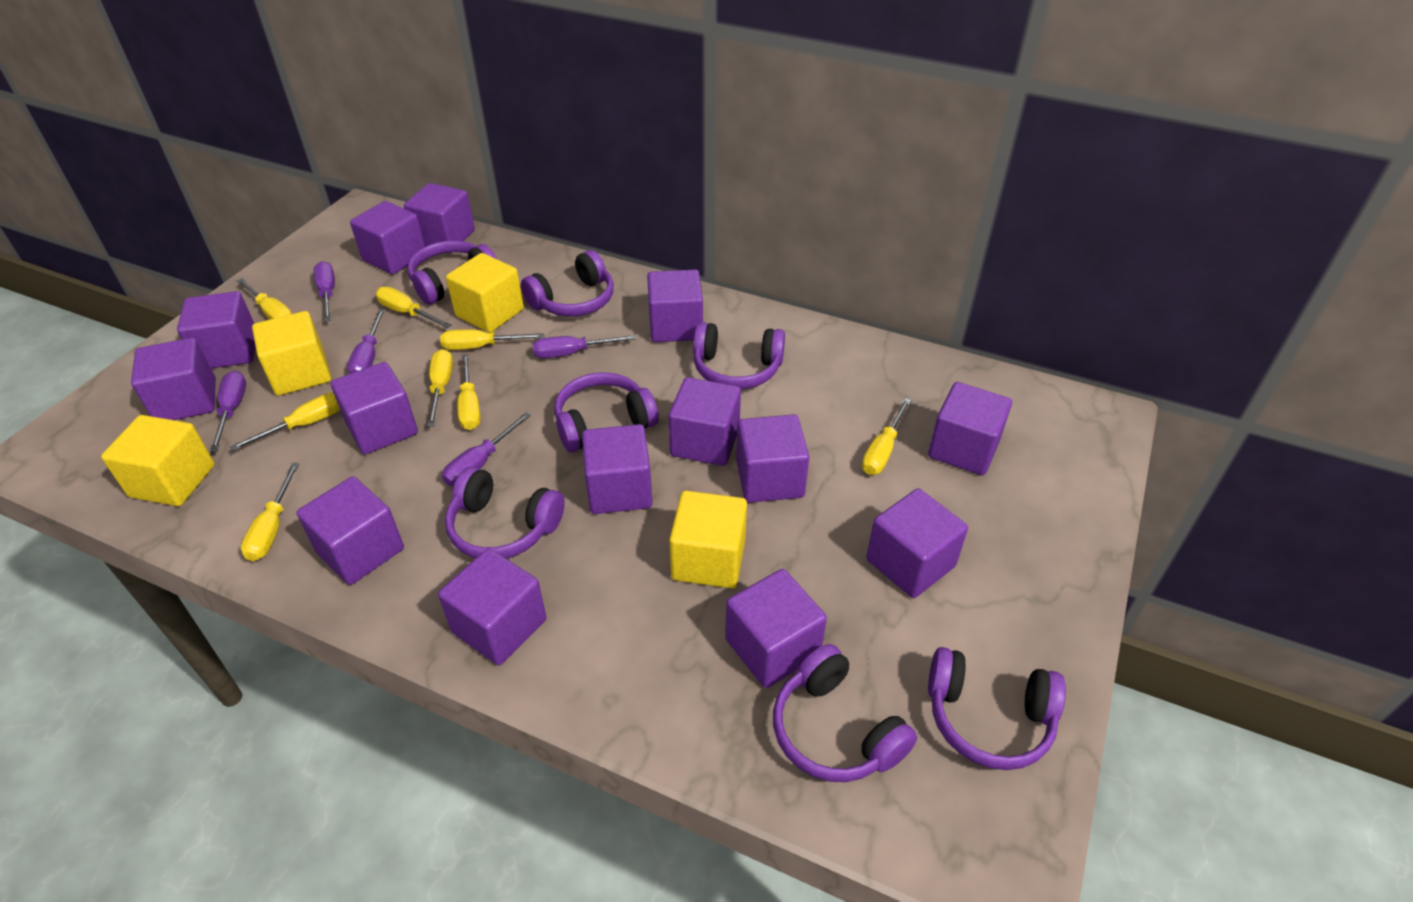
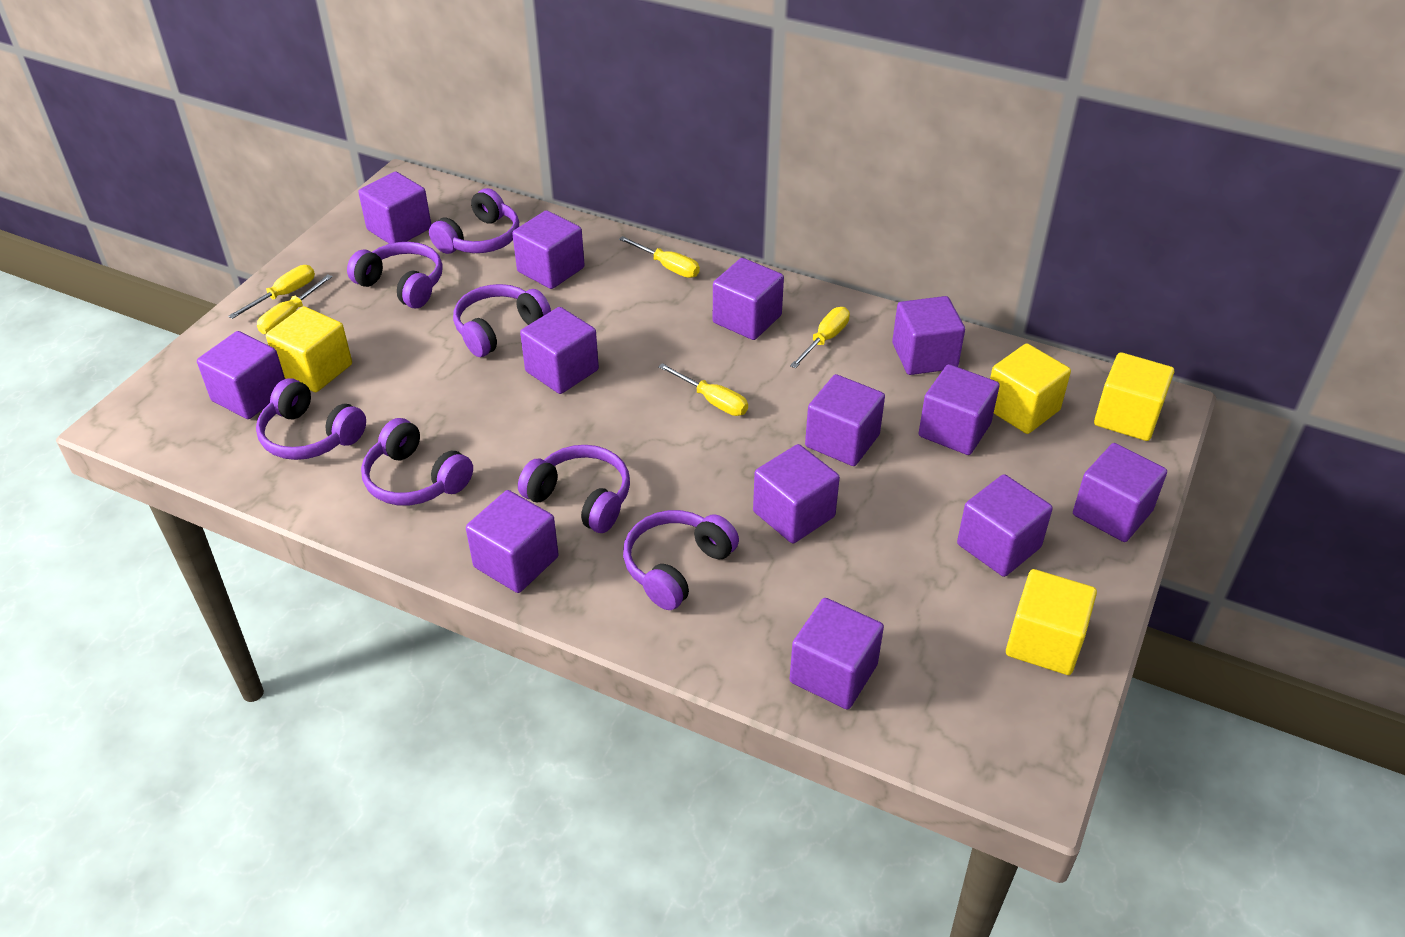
purple cube: [131,338,216,420] [177,291,255,368] [297,476,404,585] [331,362,418,454] [350,201,425,275] [404,183,475,246] [438,548,546,665] [582,424,652,514] [647,270,703,342] [669,377,741,466] [725,569,827,688] [736,414,809,503] [866,488,968,598] [928,382,1012,476] = 14 -> [197,331,285,419] [358,172,432,244] [466,490,559,593] [512,210,585,289] [520,307,599,394] [713,258,784,340] [753,444,840,544] [790,598,884,709] [805,374,885,466] [892,296,965,375] [919,364,1000,455] [957,474,1053,577] [1073,443,1167,542] = 13
purple screwdriver: [210,371,246,452] [314,261,335,322] [347,309,385,374] [442,412,531,486] [533,335,636,358] = 5 -> none = 0
yellow screwdriver: [230,393,340,451] [237,278,292,319] [241,463,299,561] [376,287,452,328] [427,349,453,427] [440,329,544,350] [457,354,481,430] [862,398,911,475] = 8 -> [228,265,315,319] [257,274,333,334] [619,236,700,278] [658,363,748,416] [790,307,850,368] = 5

